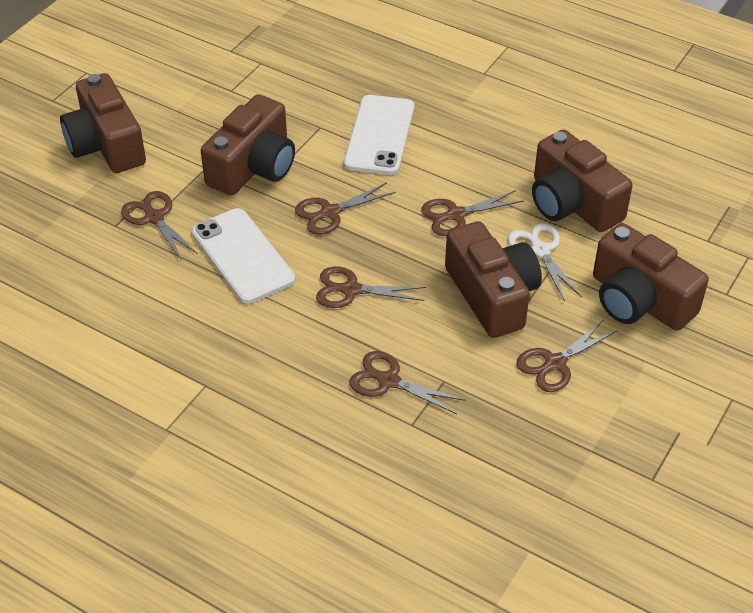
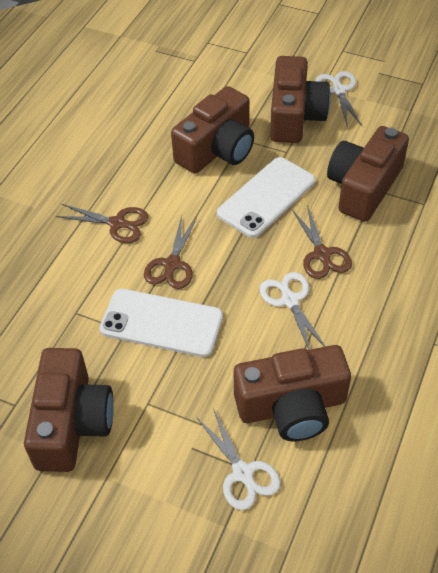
brown scissors: [121,191,198,261] [295,182,396,235] [316,267,426,308] [349,351,465,414] [421,190,524,236] [516,320,618,392] = 6 -> [56,204,149,243] [144,215,197,289] [292,205,352,279] = 3
white scissors: [508,223,582,302] = 1 -> [196,408,281,510] [260,272,326,350] [316,71,362,126] = 3

